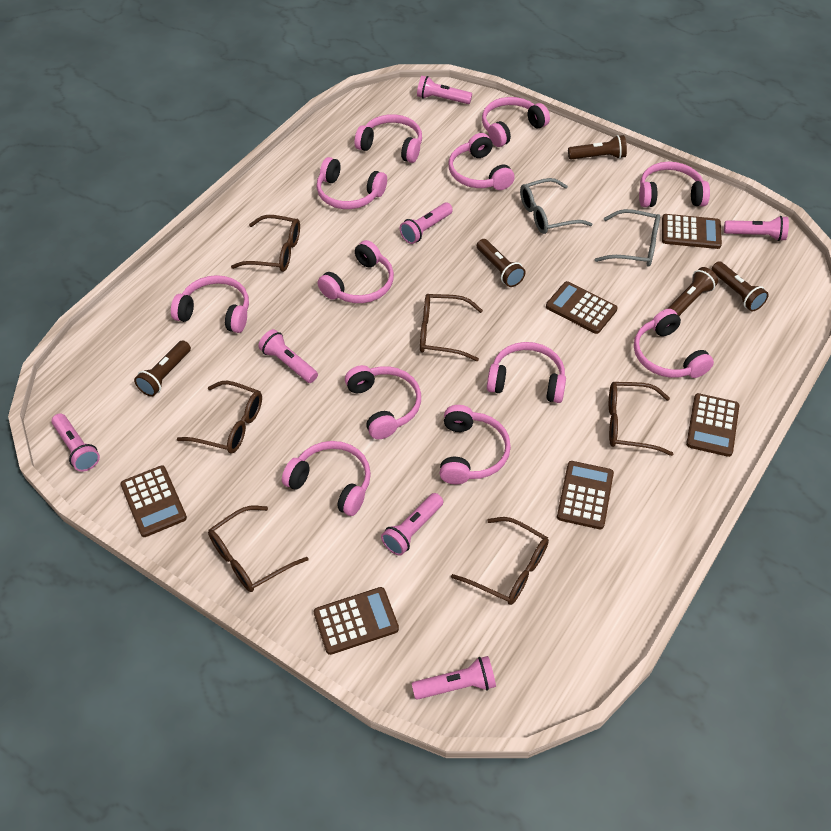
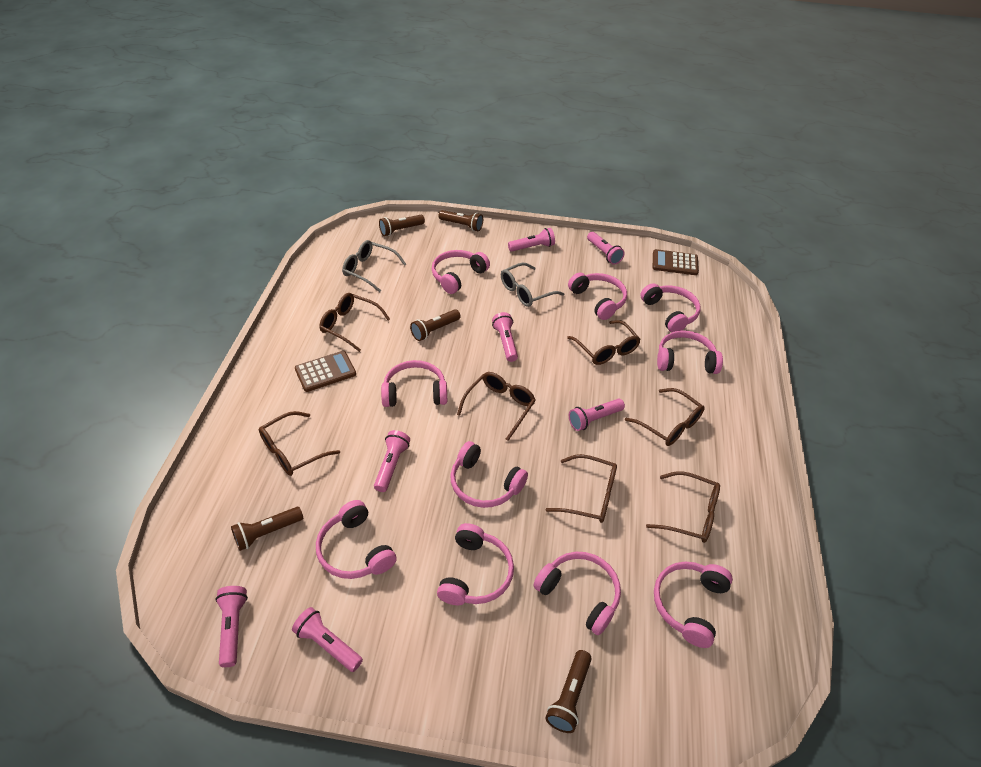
brown calculator: [120,465,187,537] [314,587,399,655] [546,281,617,334] [557,461,614,529] [662,214,722,249] [686,393,739,457] = 6 -> [295,351,356,392] [653,249,699,275] = 2
brown glasses: [177,381,262,454] [208,506,308,592] [231,215,300,272] [420,294,483,361] [451,517,549,605] [609,382,673,456] = 6 -> [259,411,340,476] [319,293,390,352] [457,372,536,441] [546,454,617,523] [567,320,641,365] [625,388,705,446] [646,471,720,543] = 7
pink headphones: [171,275,249,333] [282,441,371,516] [316,157,387,209] [317,240,394,303] [345,365,421,439] [355,114,422,163] [440,405,511,484] [449,133,515,190] [482,97,550,147] [487,342,566,403] [634,309,714,378] [639,162,710,207] = 12 -> [316,500,397,579] [381,360,447,407] [432,250,490,294] [437,523,514,605] [450,441,528,508] [533,552,621,635] [568,273,627,320] [640,283,701,333] [654,562,733,648] [657,330,723,374] = 10

